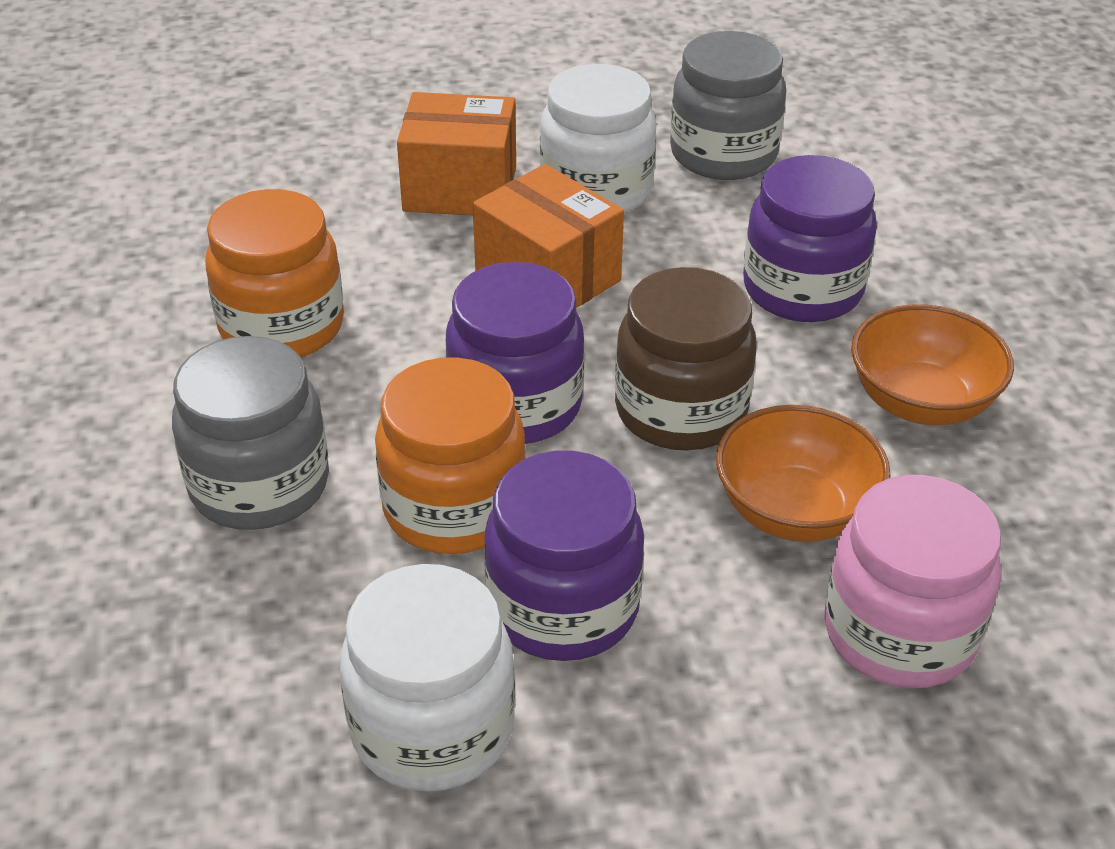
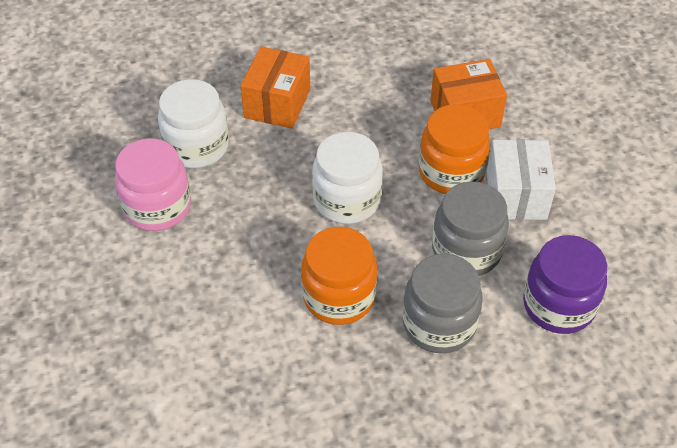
brown jar: [615,267,757,451] = 1 -> none = 0
orange bowl: [716,405,891,542] [851,304,1014,425] = 2 -> none = 0
purple jar: [446,262,585,444] [484,451,644,661] [743,155,877,322] = 3 -> [523,235,607,334] = 1
white box: none = 0 -> [487,139,556,220] = 1

